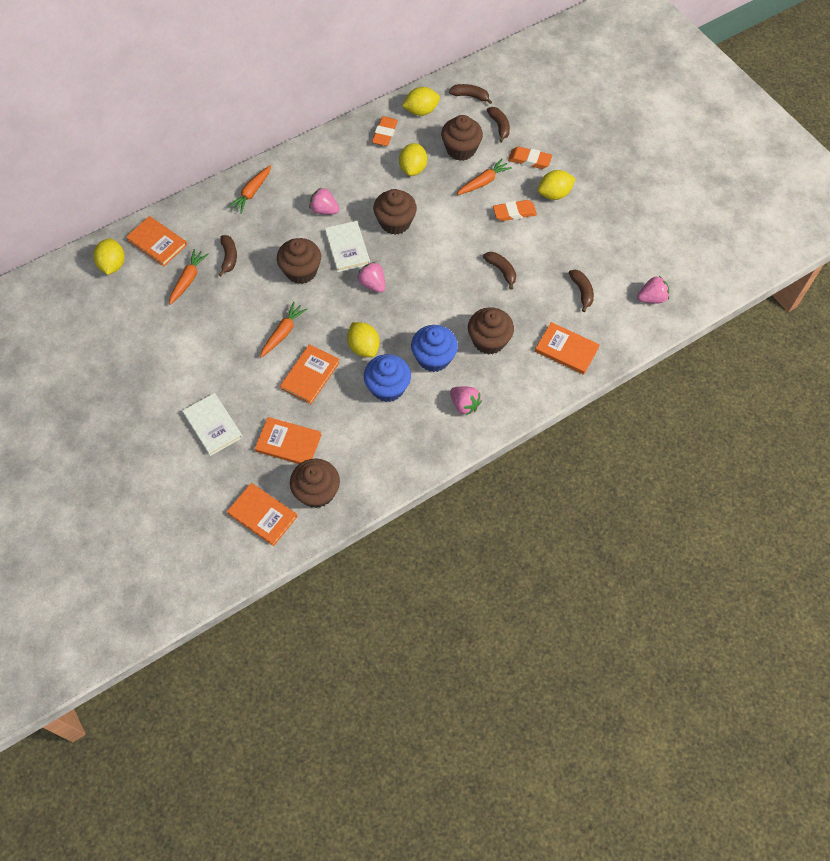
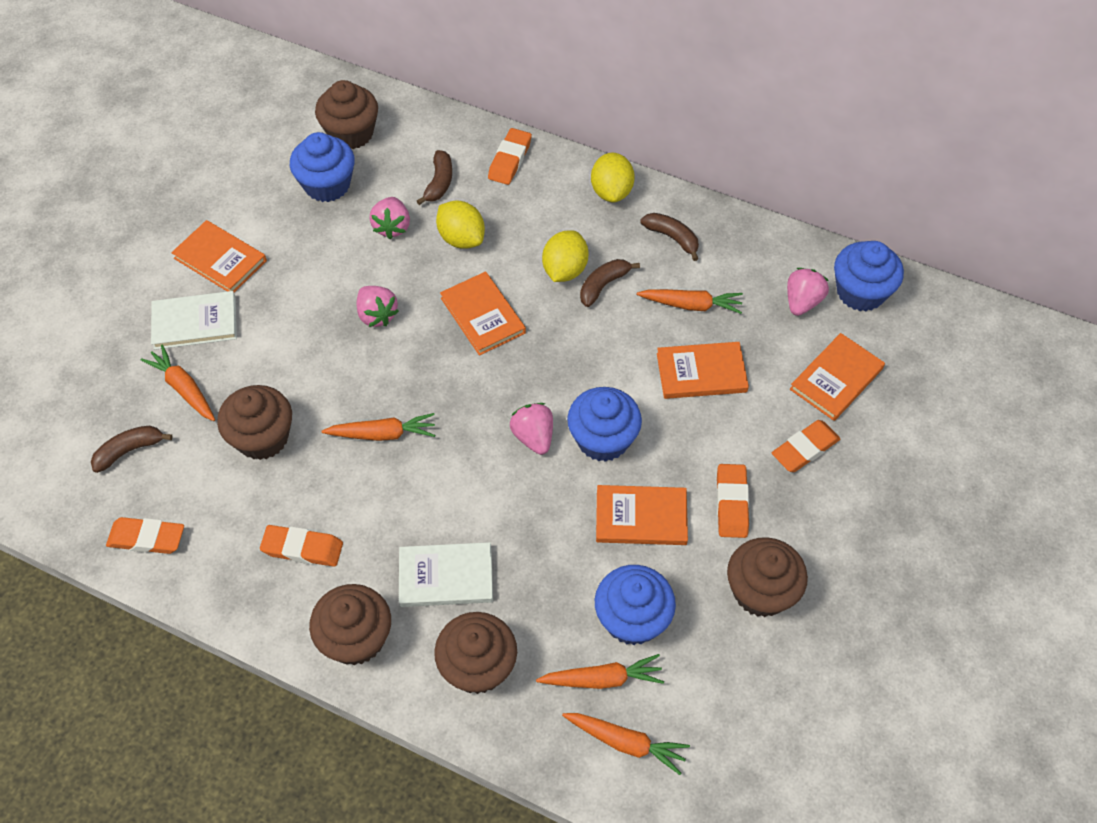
blue cupcake: [364,354,411,402] [411,325,458,372] = 2 -> [290,132,355,202] [567,387,642,462] [595,565,676,645] [834,241,904,311] = 4
brown banana: [218,235,237,276] [449,84,492,104] [483,252,516,290] [487,107,510,143] [569,270,594,312] = 5 -> [91,425,173,473] [417,150,452,205] [580,259,640,307] [641,213,699,261] = 4
orange carrot: [169,249,209,305] [228,165,271,214] [260,302,308,357] [457,159,512,195] = 4 -> [140,345,215,421] [321,413,435,441] [536,654,664,689] [562,713,690,775] [637,289,743,314] = 5
orange eraser: [372,116,398,146] [493,200,537,221] [508,147,552,169] = 3 -> [106,517,184,554] [260,525,343,567] [488,128,532,185] [717,464,749,538] [772,420,840,472] = 5
yellow lemon: [93,238,125,275] [347,322,380,357] [399,143,427,176] [402,87,440,116] [538,170,576,200] = 5 -> [436,201,485,249] [542,230,588,282] [591,153,635,203] = 3

